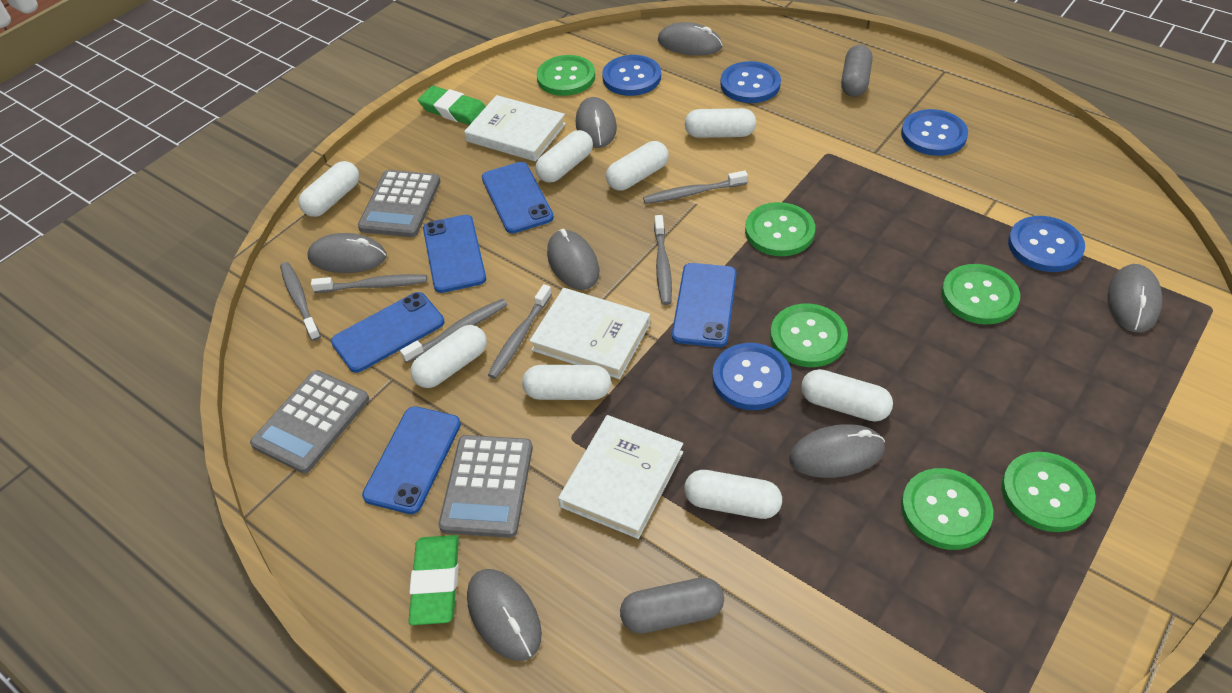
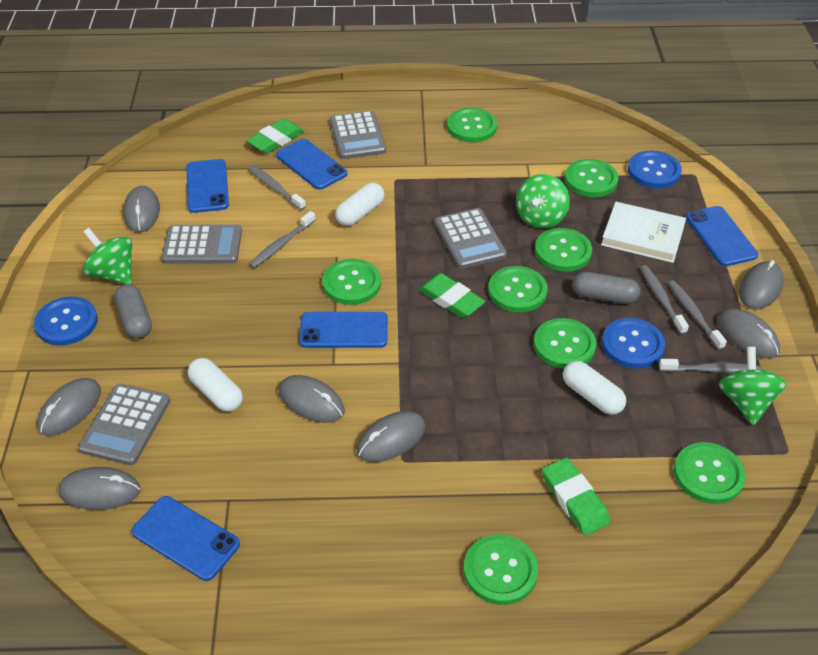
blue button: [602,55,661,96] [712,343,792,410] [720,61,781,103] [901,109,968,156] [1008,216,1085,272] = 5 -> [34,296,98,346] [602,318,665,369] [628,151,682,188] = 3
green button: [537,55,595,96] [745,202,815,256] [770,304,848,367] [901,468,993,550] [941,264,1020,324] [1001,452,1096,532] = 6 -> [322,259,381,305] [447,108,497,142] [464,534,538,605] [488,266,548,313] [534,318,596,369] [535,228,592,272] [565,159,618,197] [674,442,746,504] = 8
green eraser: [409,535,459,625] [418,86,486,125] = 2 -> [246,119,304,154] [418,273,485,318] [542,458,610,536] = 3
green spinning top: none = 0 -> [83,228,132,284] [516,174,570,229] [719,347,786,425] = 3
grey calculator: [250,370,369,474] [358,170,440,237] [438,435,533,538] = 3 -> [78,384,170,465] [162,224,242,264] [330,111,386,159] [435,208,507,269] = 4
grey toothbrush: [280,262,321,341] [311,274,427,293] [400,299,507,363] [488,284,552,379] [643,171,748,204] [654,215,672,305] = 6 -> [248,165,306,210] [249,211,316,268] [640,265,689,335] [659,359,762,373] [668,280,727,350] = 5
white book: [464,95,566,162] [530,288,650,379] [558,415,683,539] = 3 -> [601,202,686,263] = 1
white capsule: [298,161,359,217] [410,325,487,388] [522,365,611,400] [535,130,593,183] [606,141,669,191] [684,470,782,519] [685,108,756,138] [801,369,893,421] = 8 -> [188,358,243,412] [335,183,384,226] [563,361,626,415] = 3

